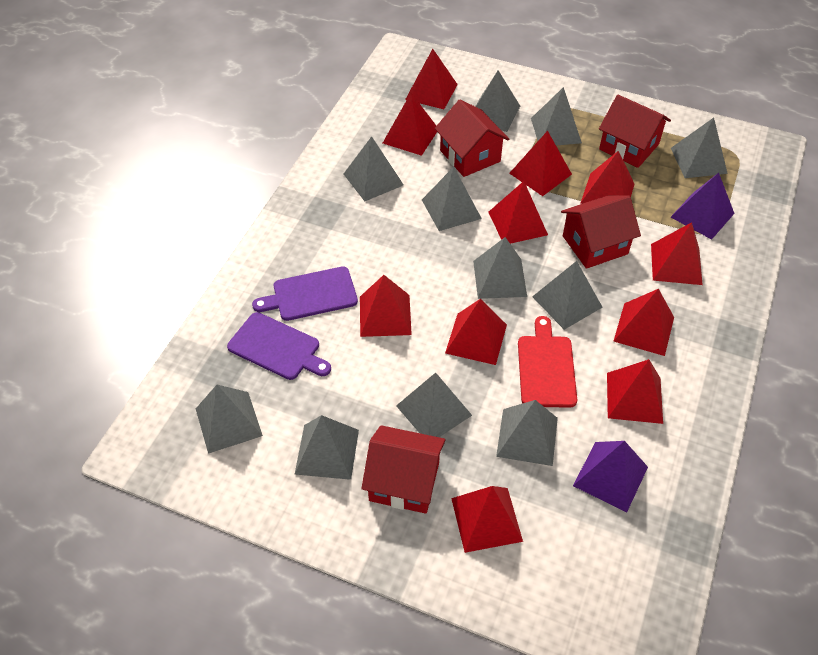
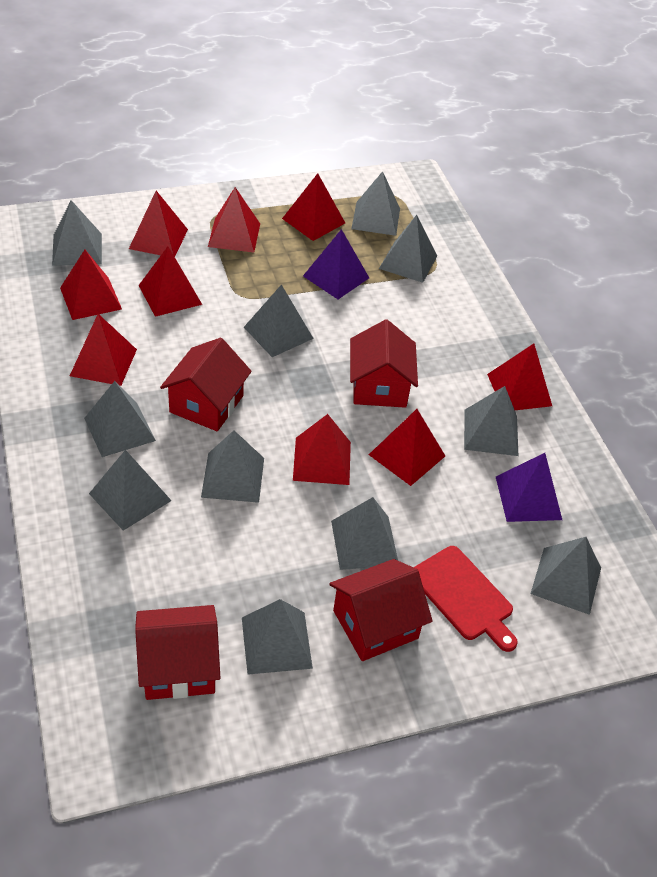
purple cutting board: [227,312,331,380] [252,266,358,321] = 2 -> none = 0
red pyramid: [360,275,412,337] [383,93,437,156] [405,49,458,109] [445,299,507,365] [451,486,523,553] [488,181,548,244] [509,131,572,196] [580,151,635,204] [607,359,663,424] [614,289,674,356] [651,222,703,285] = 11 -> [60,250,122,320] [70,314,137,386] [129,191,188,257] [138,247,202,317] [208,187,260,252] [282,173,345,241] [293,414,351,485] [369,409,445,486] [487,343,552,410] = 9

